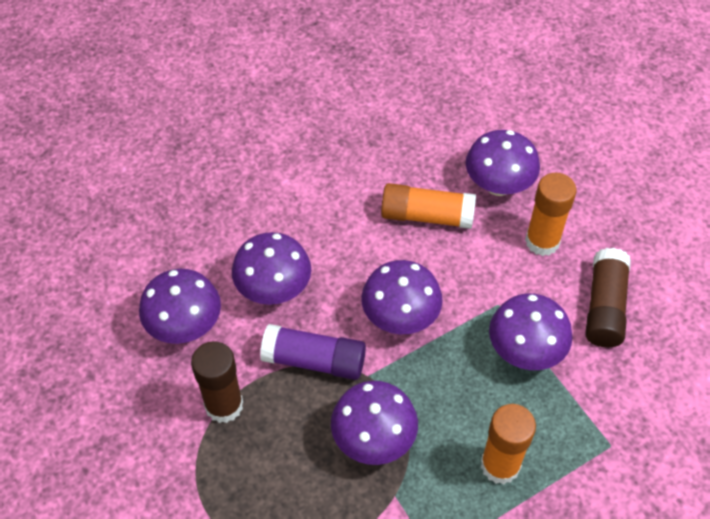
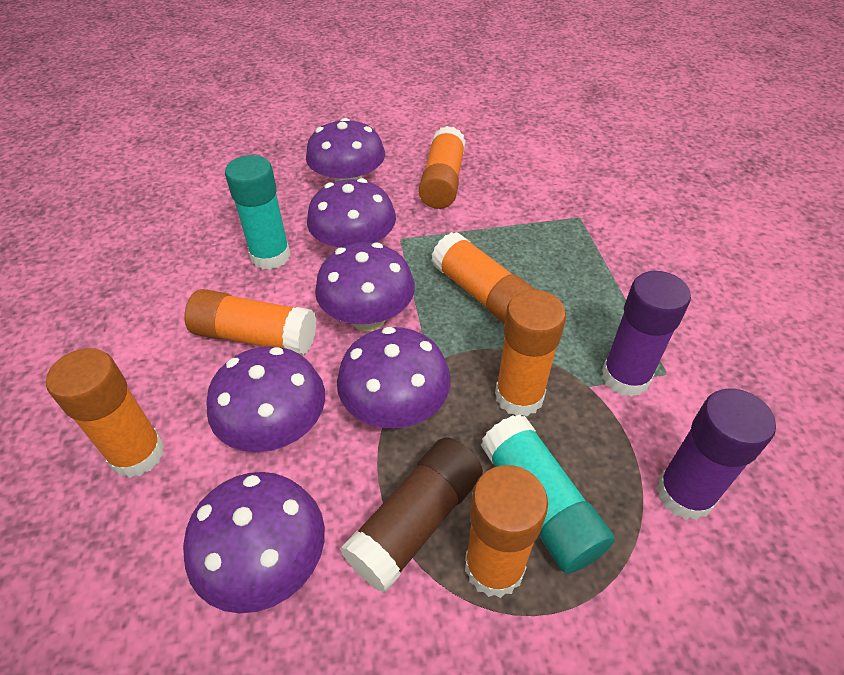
brown glue stick: [191,341,243,423] [585,248,631,348] = 2 -> [340,437,483,593] = 1
orange glue stick: [381,183,476,229] [481,404,536,485] [525,173,577,256] = 3 -> [46,348,165,478] [184,289,316,356] [419,126,466,209] [431,232,536,324] [465,465,548,598] [495,290,566,416] = 6
purple glue stick: [260,324,366,380] = 1 -> [602,271,691,397] [656,388,776,520] = 2
turquoise glue stick: none = 0 -> [225,155,291,270] [481,415,615,573] = 2

